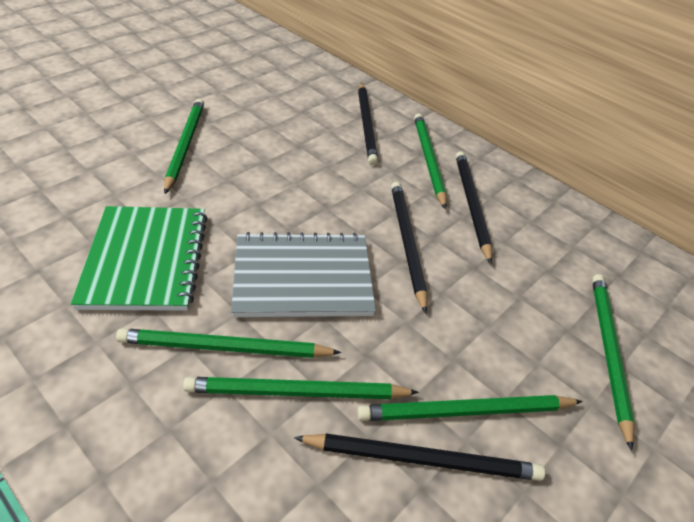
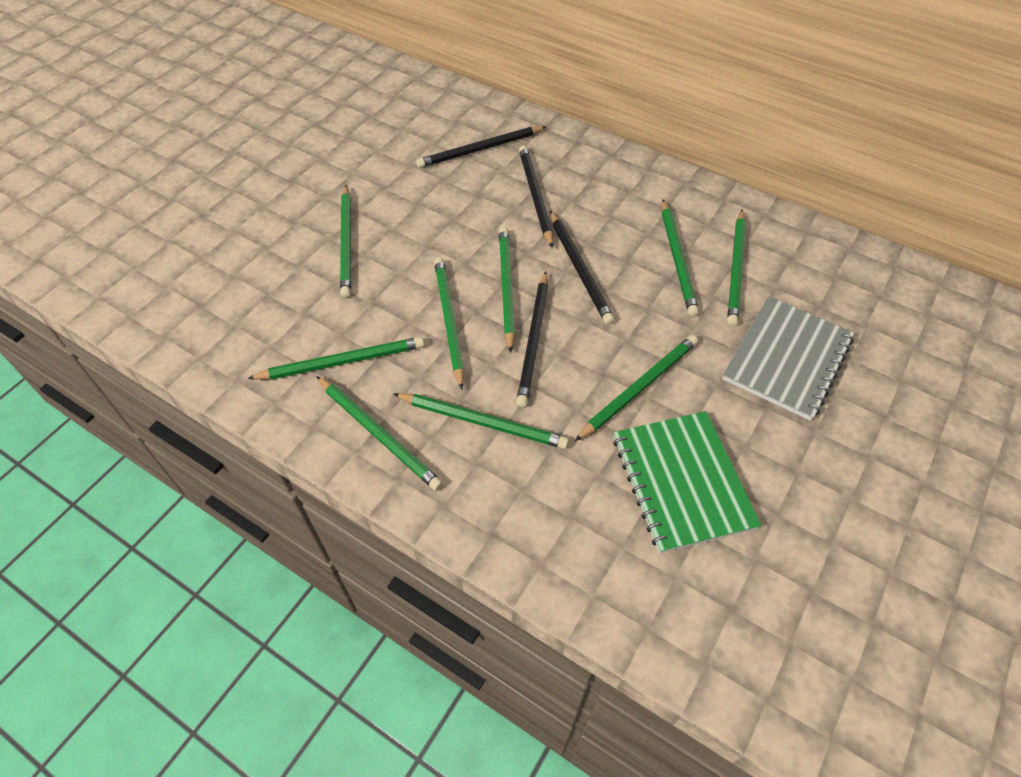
green pencil: [116,328,341,358] [164,99,204,194] [183,377,419,399] [357,395,583,421] [414,113,447,209] [592,274,635,451] = 6 -> [247,337,424,380] [316,376,443,491] [340,185,351,298] [393,393,569,449] [434,257,464,390] [499,227,515,353] [575,335,698,441] [662,199,699,317] [727,210,746,326] = 9

